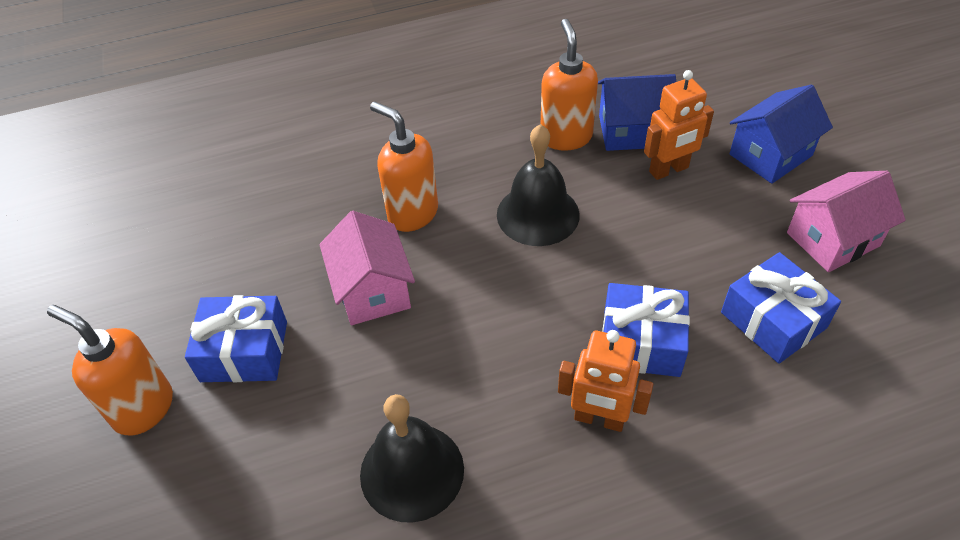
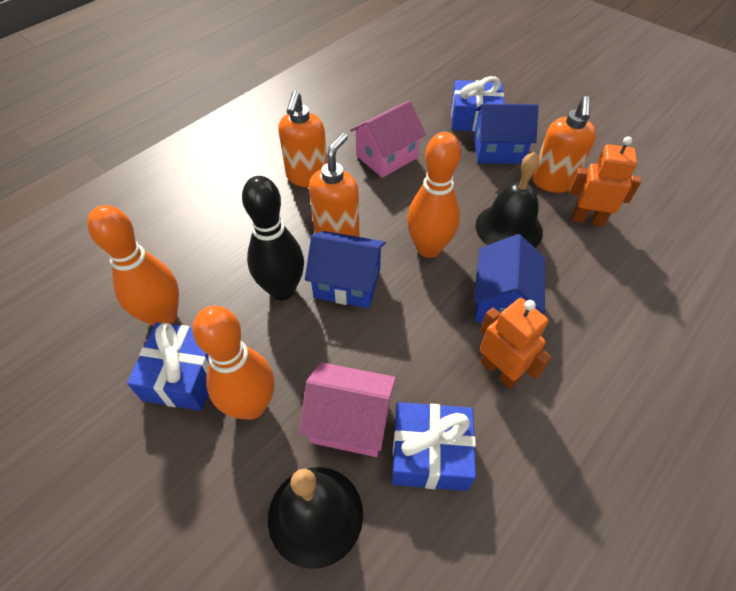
black bowling pin: none = 0 -> [242,176,304,300] = 1
blue house: [598,74,676,151] [729,84,833,184] = 2 -> [305,231,386,308] [473,104,538,164] [474,234,546,322] = 3
orange bowling pin: none = 0 -> [87,205,179,326] [193,306,274,420] [407,132,461,258] = 3

